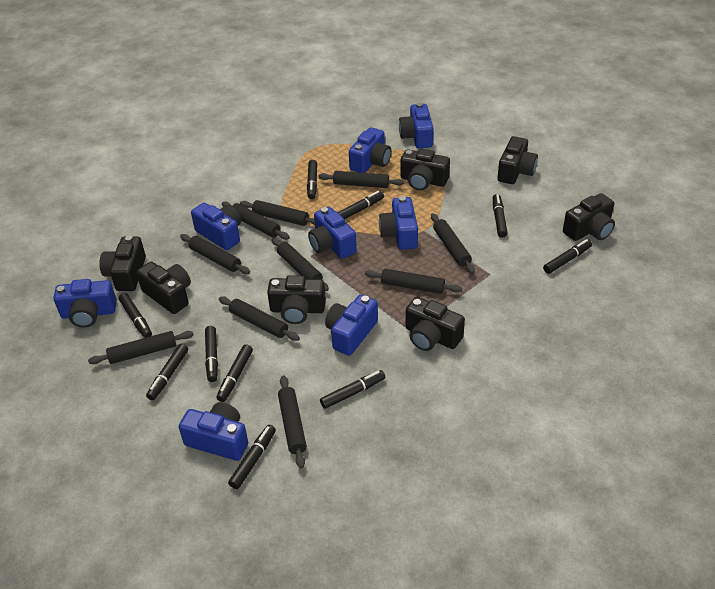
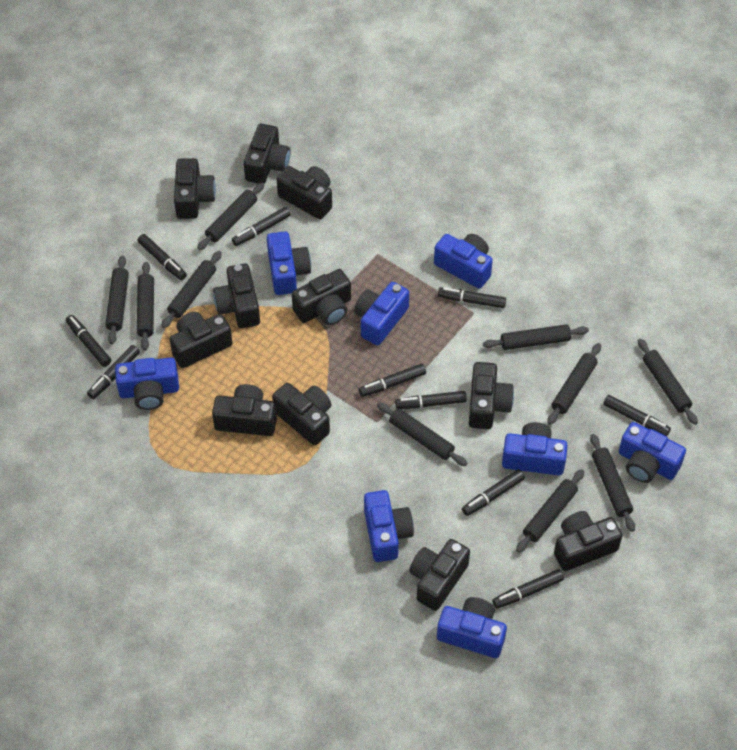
black camera: [99,235,146,291] [136,261,191,314] [267,275,326,324] [400,148,450,191] [406,297,465,351] [497,136,538,184] [563,193,615,241] = 7 -> [170,312,232,368] [174,158,216,219] [212,384,277,436] [213,263,260,328] [244,124,290,184] [272,383,331,445] [277,166,332,219] [292,269,351,325] [409,539,470,611] [469,362,514,429] [554,511,623,571] = 11

